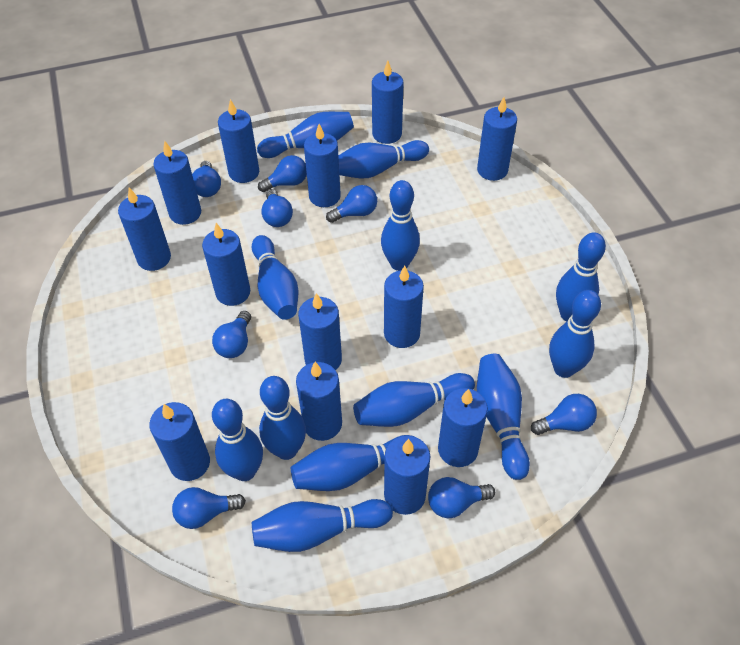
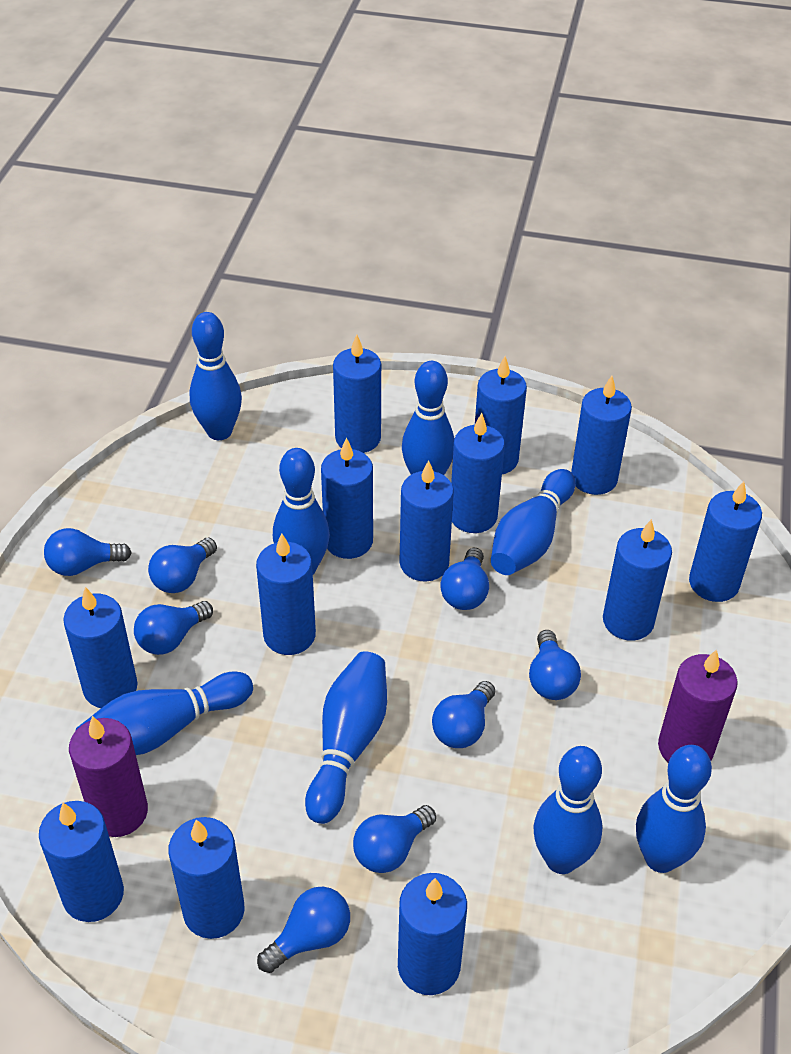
blue bowling pin: [212,399,263,481] [252,235,299,320] [252,499,393,552] [257,112,354,158] [259,376,306,460] [291,435,417,491] [338,140,429,178] [353,373,475,427] [381,180,420,271] [477,354,530,480] [549,290,601,378] [556,232,606,321] = 12 -> [76,672,253,755] [189,312,242,440] [273,448,330,574] [305,651,387,824] [402,361,454,475] [491,469,575,575] [534,746,602,874] [636,745,712,873] = 8
purple candle: none = 0 -> [69,716,148,837] [658,649,738,762] = 2

